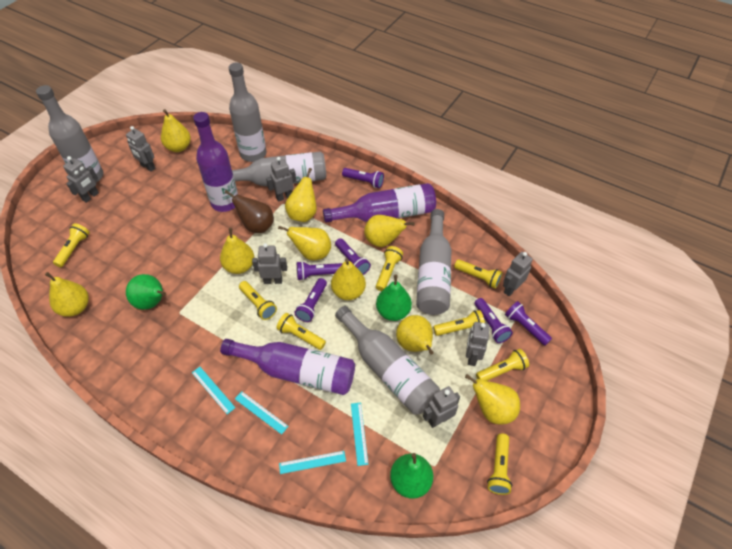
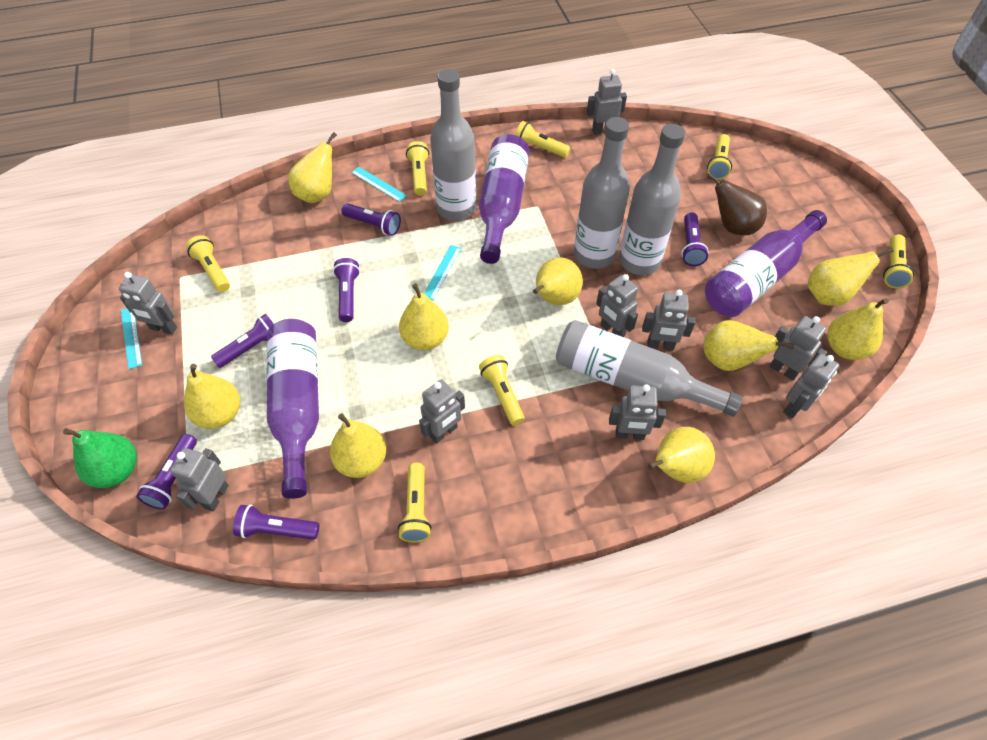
green pear: [126,274,166,310] [376,275,412,321] [390,453,433,499] = 3 -> [63,428,137,488] = 1
grey bottle: [36,85,103,183] [229,63,266,162] [232,151,326,186] [335,306,440,414] [416,209,451,315] = 5 -> [430,69,476,221] [556,320,742,417] [574,117,630,269] [619,124,685,275] = 4
grey robot: [63,156,99,203] [126,126,156,172] [252,243,287,284] [266,157,296,202] [423,386,460,428] [466,322,490,366] [503,252,533,296] = 7 -> [119,272,177,335] [170,448,229,511] [419,379,465,444] [587,69,627,135] [596,274,638,337] [609,384,666,440] [642,290,696,350] [769,316,827,381] [783,353,839,418] = 9
turquoise ruler: [192,367,235,414] [235,391,289,435] [279,451,346,474] [351,403,368,466] = 4 -> [121,308,142,369] [351,167,407,202] [424,245,461,300] = 3
yellow flashlight: [53,223,90,267] [239,281,277,320] [276,313,326,350] [376,246,403,291] [433,310,485,336] [454,259,503,289] [476,349,529,381] [487,434,512,495] = 8 -> [186,235,230,292] [398,463,432,543] [406,141,429,196] [479,355,525,426] [515,121,570,158] [707,134,732,180] [883,234,914,288] = 7

